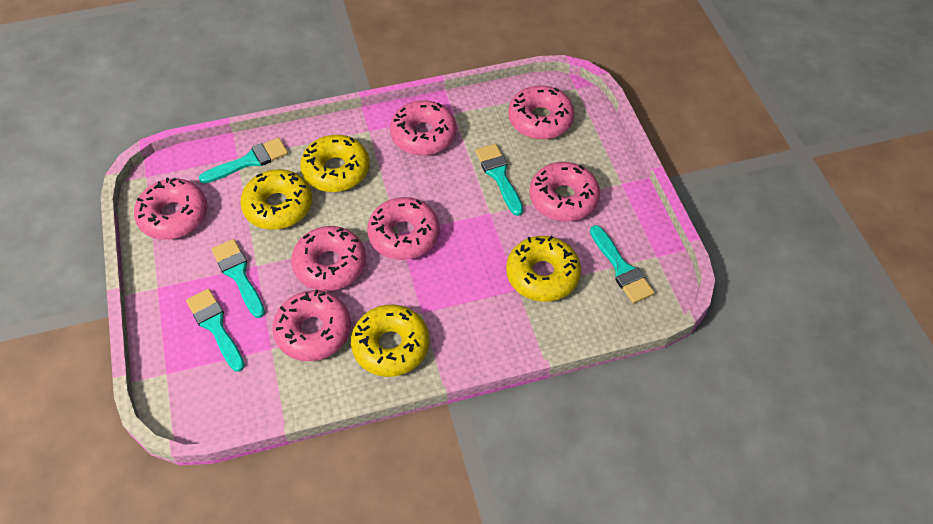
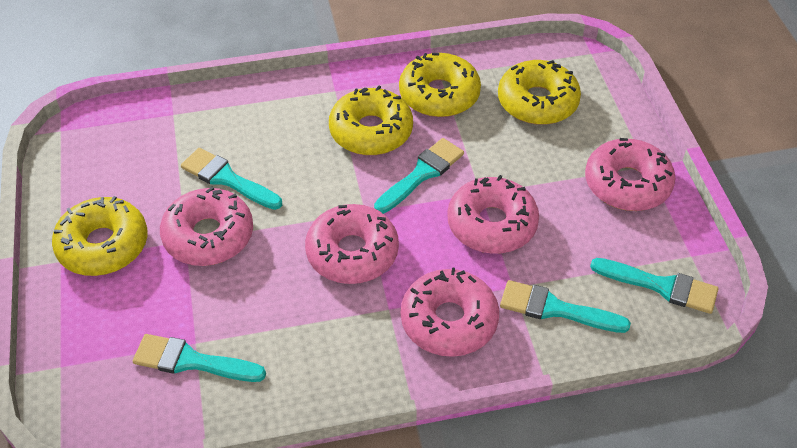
pink donut: [134,177,207,240] [272,290,351,361] [291,226,366,291] [367,197,440,260] [390,100,456,155] [508,86,575,139] [529,162,600,221] = 7 -> [160,187,253,266] [305,204,399,284] [401,267,499,357] [447,175,539,254] [585,138,675,211] = 5

